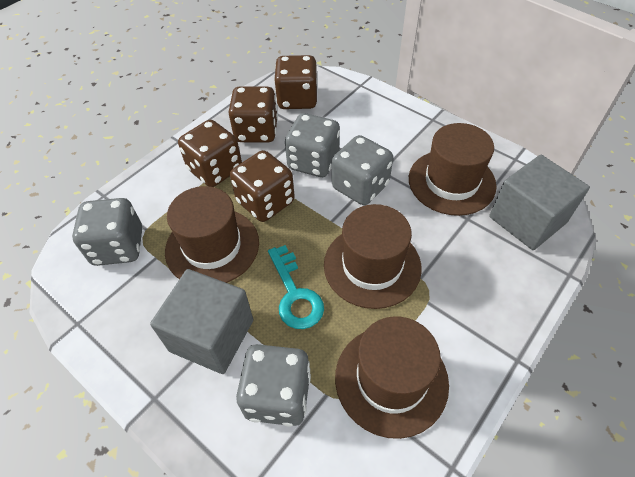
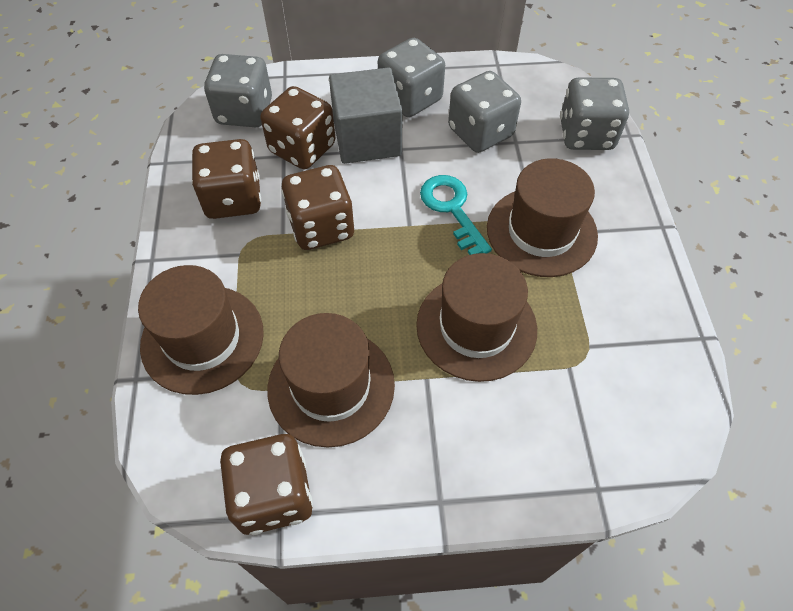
grey cube: [150,269,253,374] [489,155,590,250] = 2 -> [329,67,403,164] = 1

